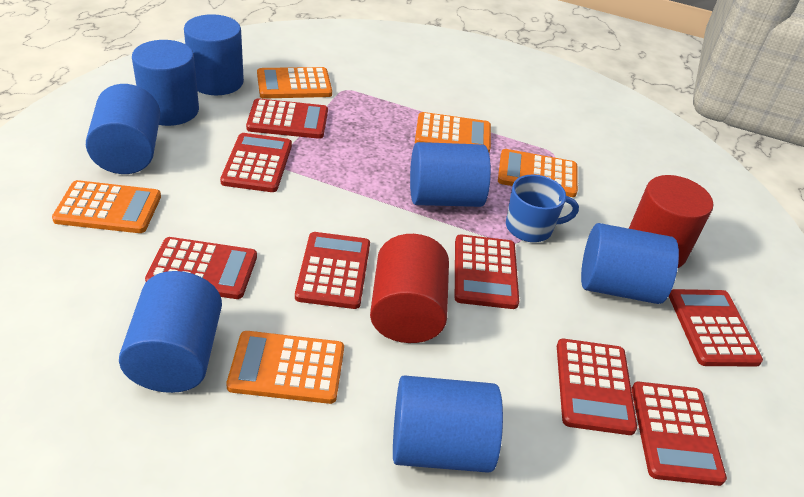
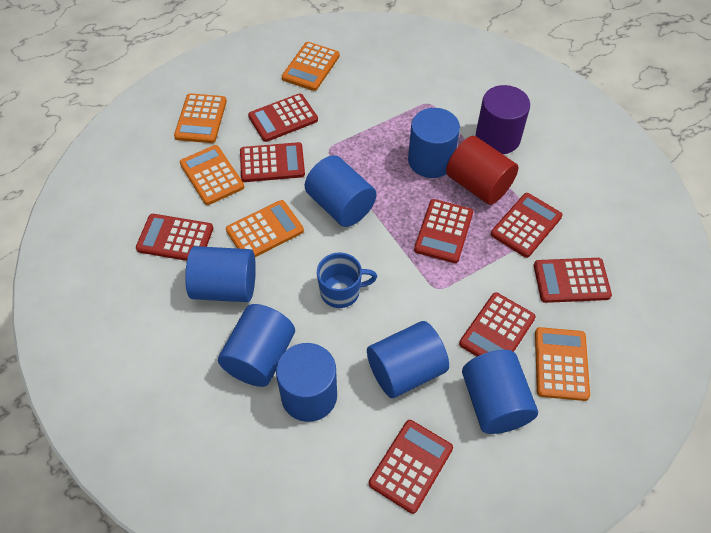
purple cylinder: none = 0 -> [476,85,530,154] = 1
red cylinder: [370,234,449,343] [629,175,713,268] = 2 -> [446,136,519,205] = 1

